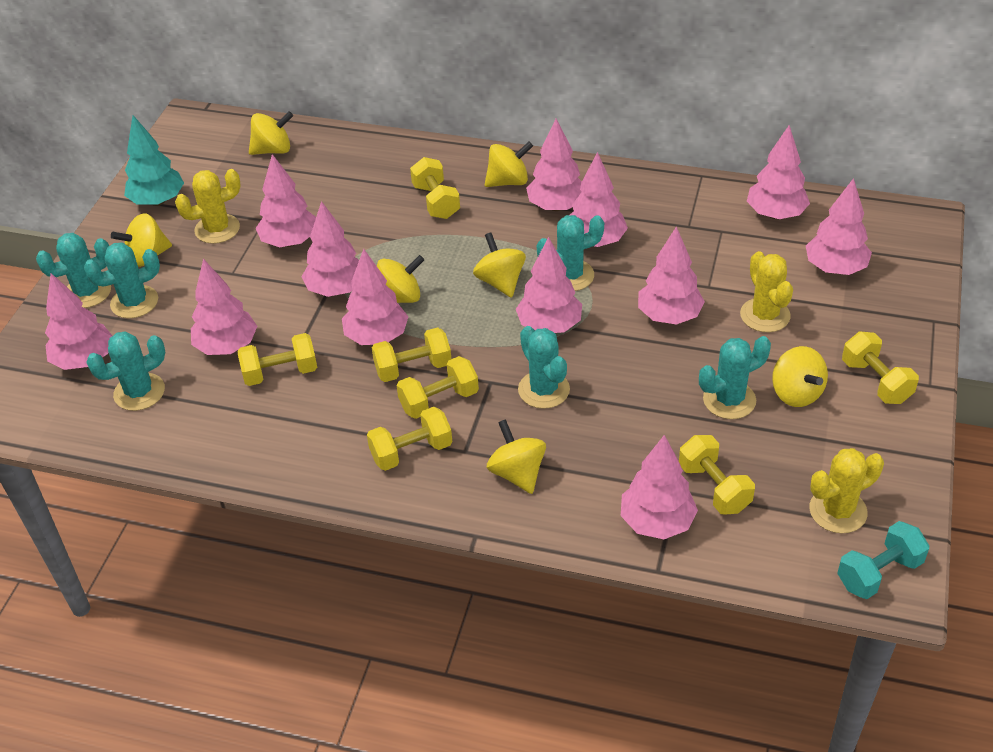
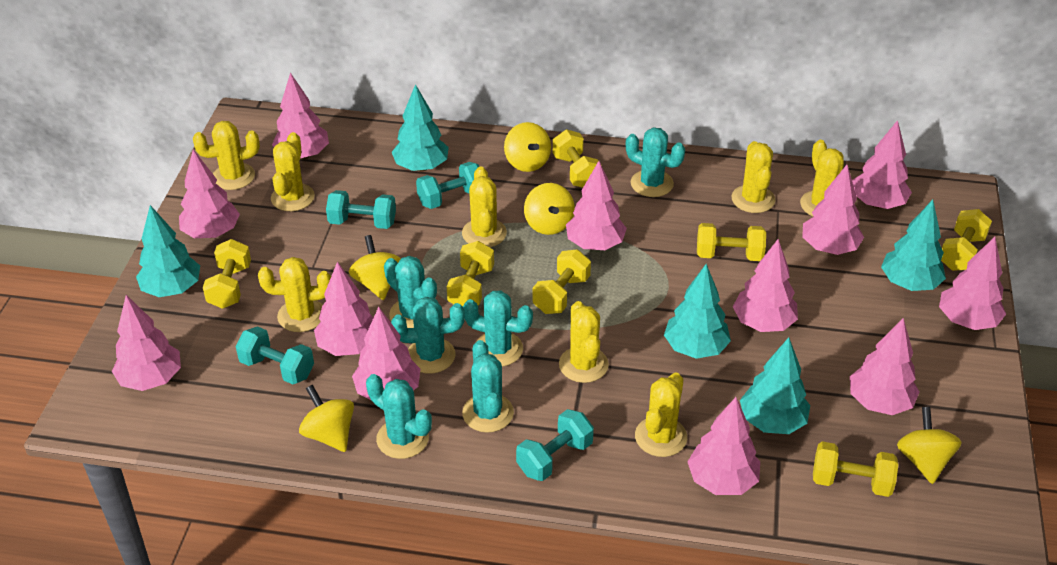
turquoise dumbbell: [837,521,929,599] = 1 -> [236,326,314,384] [326,190,396,229] [416,162,479,209] [516,409,594,481] = 4
turquoise tree: [124,115,184,206] = 1 -> [136,205,200,297] [392,84,449,172] [664,264,731,359] [740,337,810,434] [881,200,946,291] = 5
yellow cactus: [175,169,241,244] [740,251,793,332] [809,448,884,534] = 3 -> [193,121,260,190] [258,257,331,332] [271,132,315,211] [462,166,507,247] [559,301,609,383] [635,372,687,457] [732,141,775,213] [800,140,844,217] = 8
yellow spinning top: [111,213,172,267] [249,111,293,155] [377,255,424,303] [473,233,526,298] [485,142,533,187] [487,419,546,494] [772,346,828,407] = 7 -> [299,385,354,452] [349,235,401,300] [504,122,551,172] [524,183,575,235] [897,407,962,484] = 5

